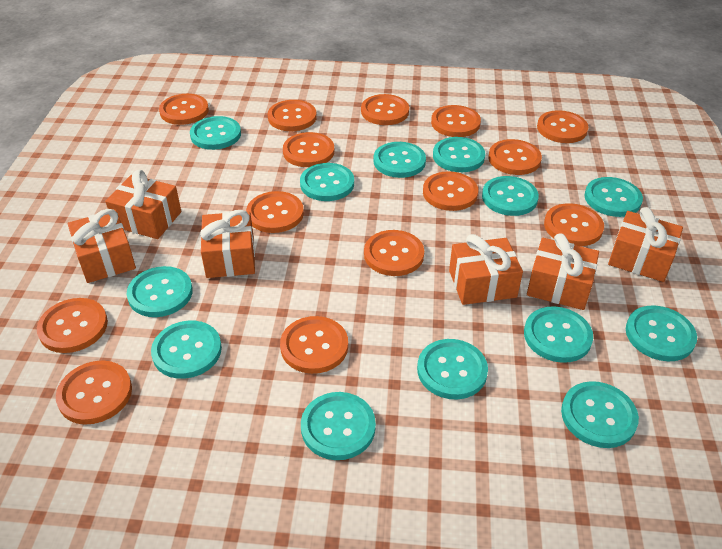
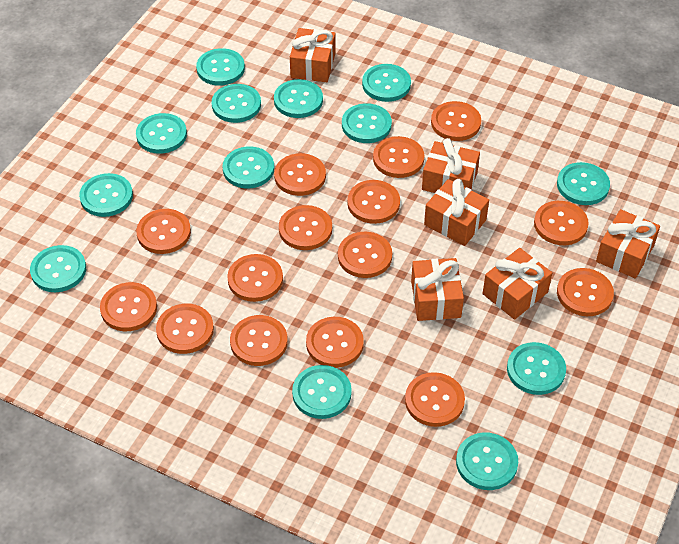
orange button: [37,298,108,353] [56,361,132,425] [159,94,209,125] [246,191,304,233] [268,100,317,131] [280,316,348,374] [283,132,334,167] [361,94,409,125] [364,230,424,276] [423,171,478,211] [431,105,481,137] [488,139,542,175] [537,110,589,143] [544,203,604,246] = 14 -> [100,282,157,331] [136,209,191,254] [156,304,214,354] [227,254,283,302] [230,315,288,366] [274,153,326,196] [279,205,332,250] [306,317,364,368] [338,232,392,278] [347,180,400,224] [373,136,424,178] [405,372,465,427] [431,101,481,141] [534,201,589,245] [557,268,614,316] = 15

